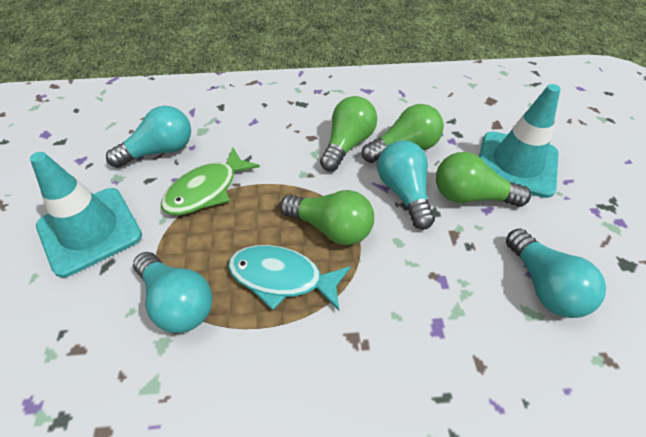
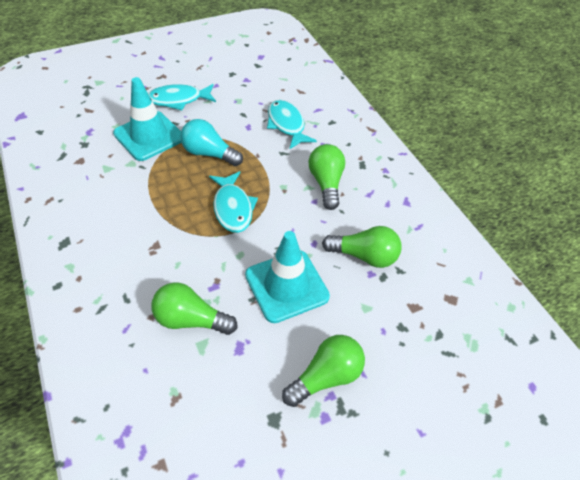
green fish: [161,147,260,215] = 1 -> none = 0
turquoise fish: [228,245,351,311] = 1 -> [148,84,216,110] [209,171,258,233] [267,100,317,149] = 3
turquoise light bulb: [106,106,191,168] [133,252,212,333] [377,140,435,229] [506,228,606,318] = 4 -> [180,119,243,166] = 1

